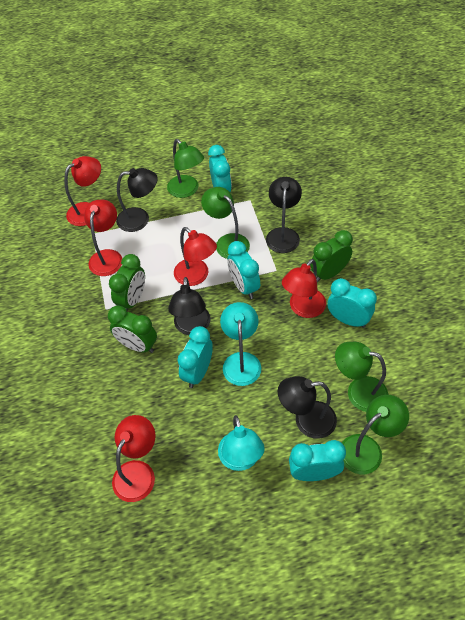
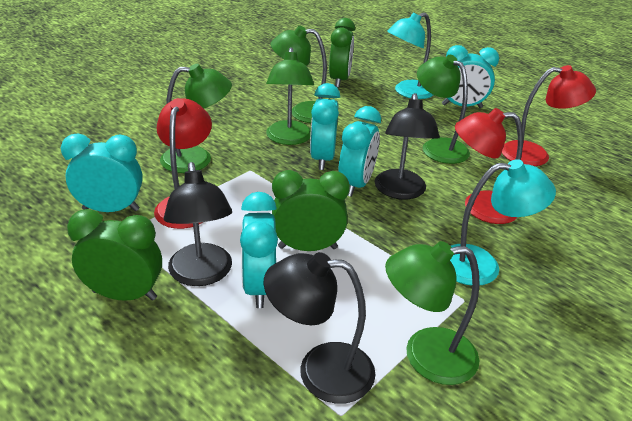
black lamp: [116,168,158,232] [168,277,211,335] [266,177,302,253] [278,376,337,439] = 4 -> [164,162,232,286] [263,252,376,404] [375,93,440,199] = 3
green lamp: [167,139,204,198] [201,187,250,259] [335,342,388,412] [342,395,409,474] = 4 -> [160,64,232,173] [266,47,314,145] [271,26,327,123] [385,241,480,385] [417,55,470,164] = 5
red lamp: [64,156,101,226] [84,200,122,276] [112,415,155,502] [174,227,217,286] [282,259,326,318] = 5 -> [154,98,212,229] [455,108,523,224] [502,65,596,166] = 3

